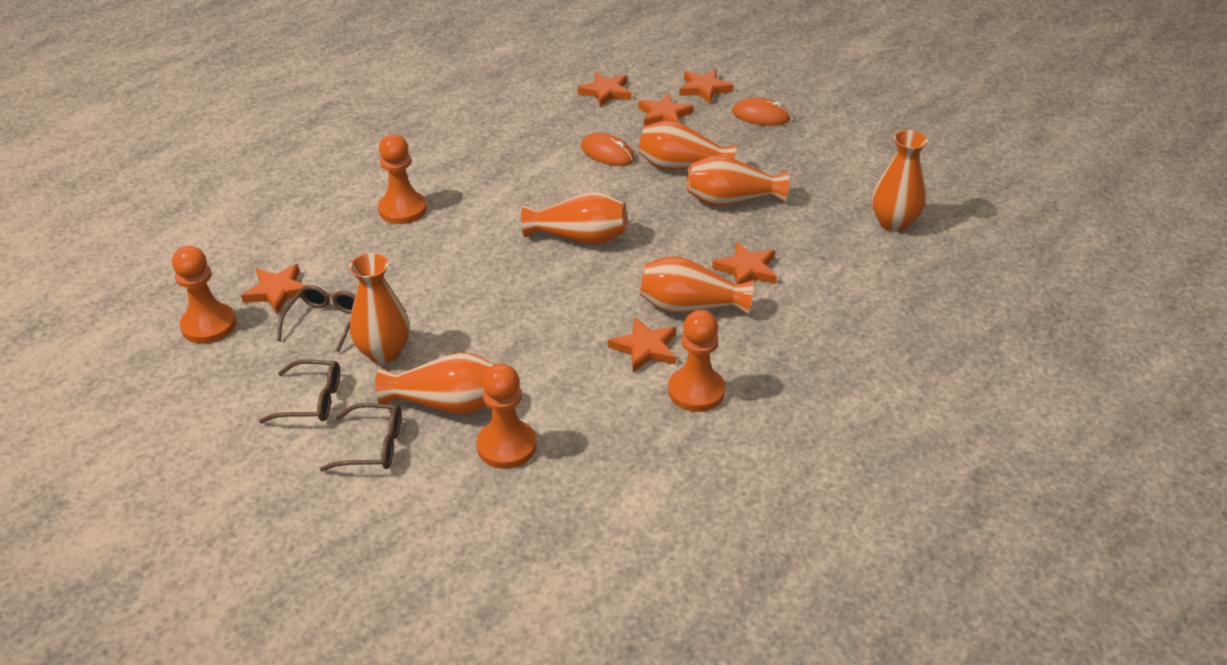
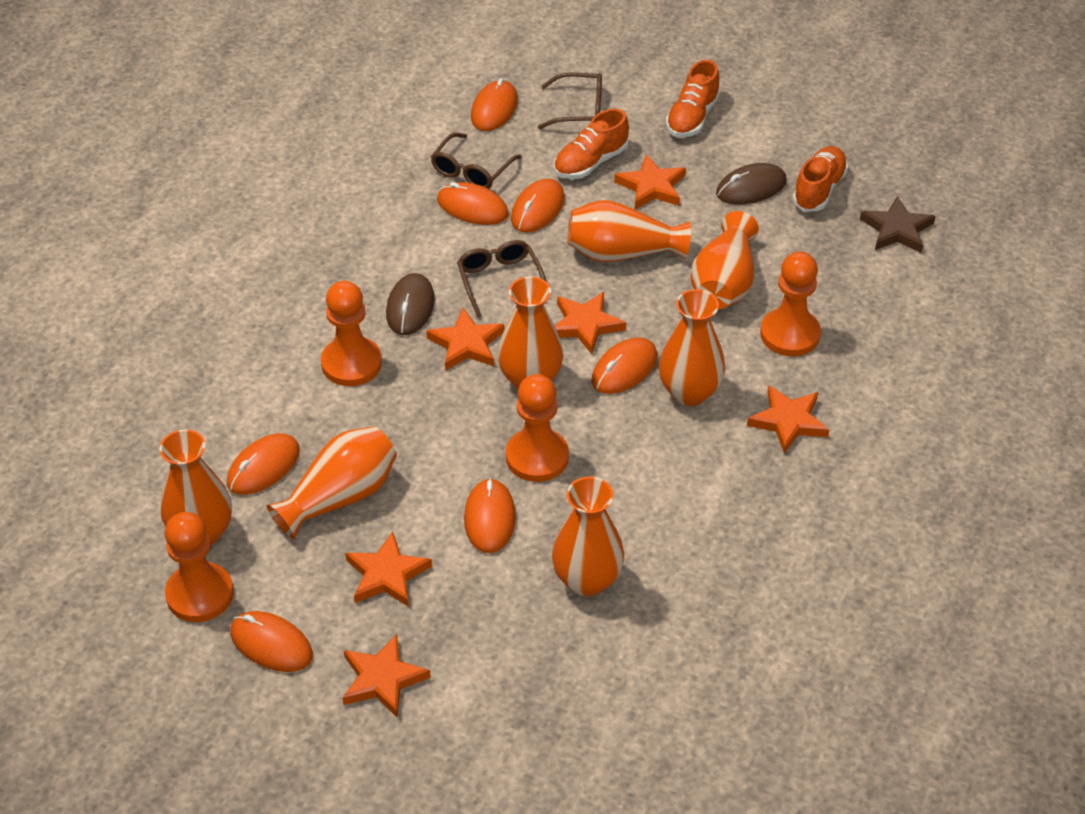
brown mouse: none = 0 -> [386,273,435,335] [716,163,787,205] = 2
brown star: none = 0 -> [860,196,936,253] = 1
orange mouse: [581,133,634,166] [732,97,791,126] = 2 -> [227,433,300,495] [230,611,313,672] [437,182,509,225] [464,478,516,553] [471,78,518,131] [511,179,565,233] [591,337,657,394] = 7
orange shoe: none = 0 -> [554,109,629,179] [666,60,720,138] [792,146,848,212] = 3

